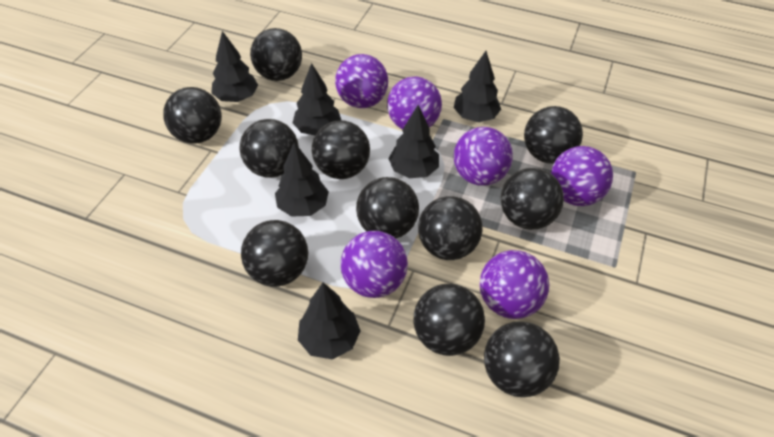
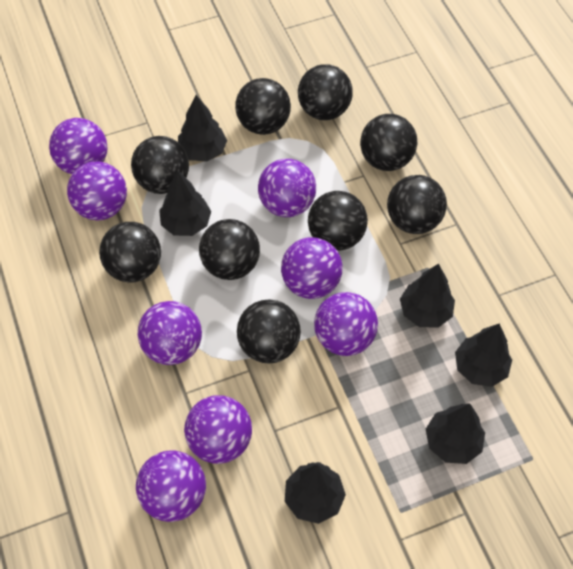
black ball: [163,87,222,144] [239,119,299,178] [241,220,308,287] [250,28,302,81] [312,120,370,179] [356,177,419,238] [413,284,485,356] [418,196,482,260] [484,321,560,397] [501,168,564,230] [524,106,583,164] = 11 -> [99,222,161,283] [131,136,189,194] [199,219,260,280] [235,78,291,135] [237,300,301,364] [298,64,353,120] [308,191,368,251] [360,114,418,171] [387,175,447,234] = 9
purple ball: [335,54,388,108] [341,231,408,298] [387,77,442,129] [453,127,513,186] [479,250,549,319] [551,146,613,206] = 6 -> [49,118,108,174] [67,161,127,220] [136,450,206,522] [138,301,202,365] [184,395,252,464] [258,159,316,217] [281,237,342,299] [314,292,378,356] = 8

